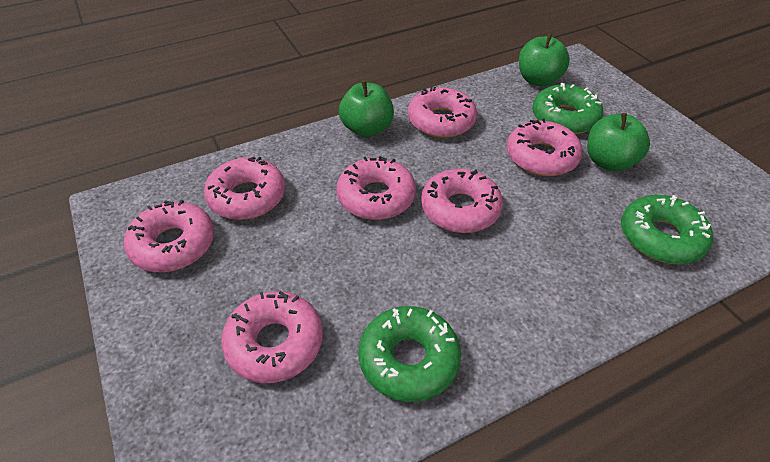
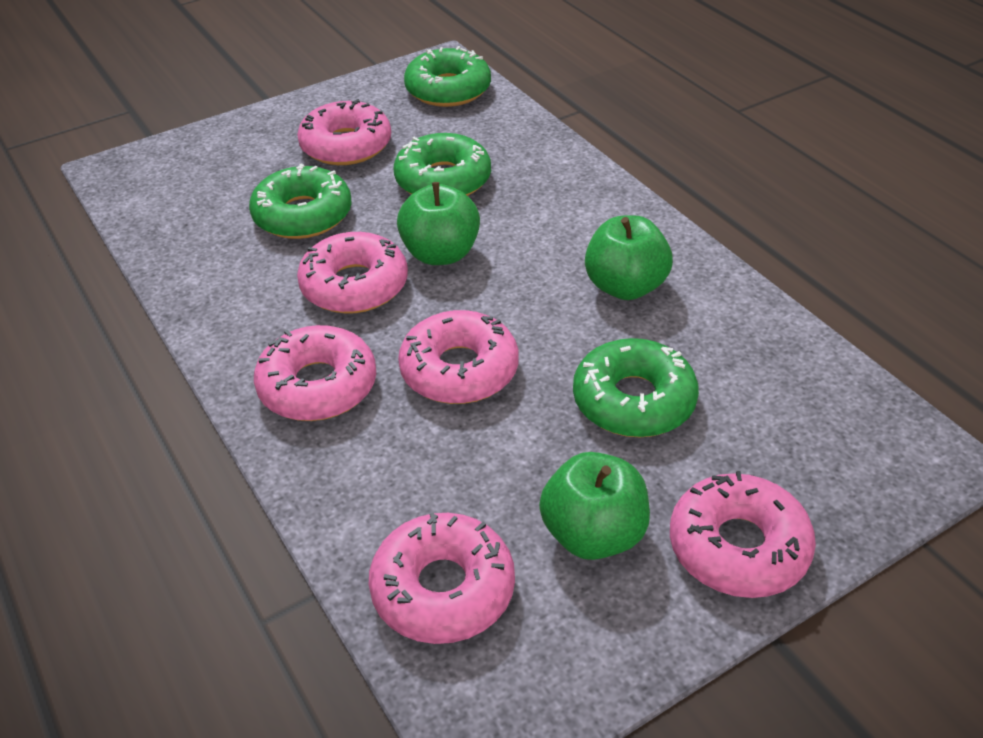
green donut: [359,306,461,402] [532,83,603,134] [621,195,713,264] = 3 -> [249,163,352,239] [394,133,491,196] [404,46,491,107] [573,338,699,438] = 4
pink donut: [124,200,214,272] [204,157,285,220] [221,291,323,383] [336,156,416,220] [408,87,477,138] [421,169,503,233] [507,119,583,176] = 7 -> [254,325,376,421] [297,99,391,165] [297,232,408,314] [369,512,515,644] [398,310,518,404] [670,471,816,598] = 6

